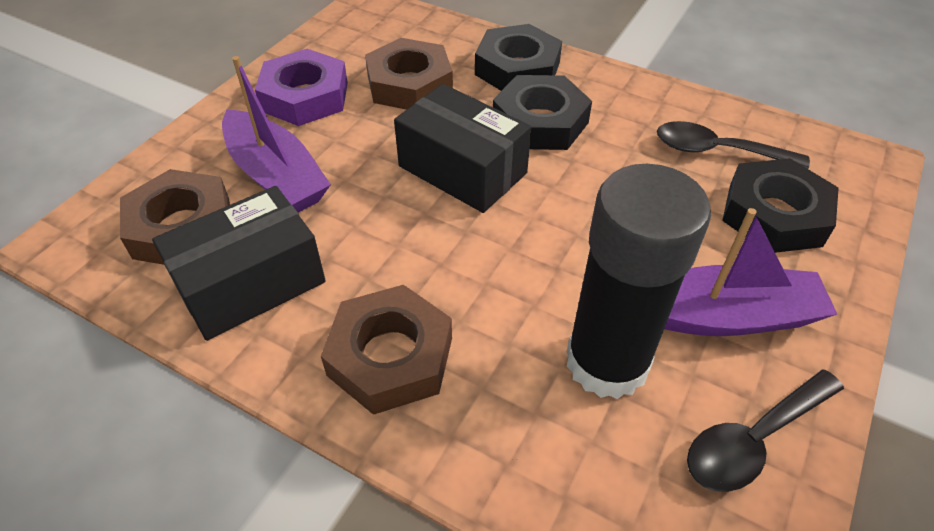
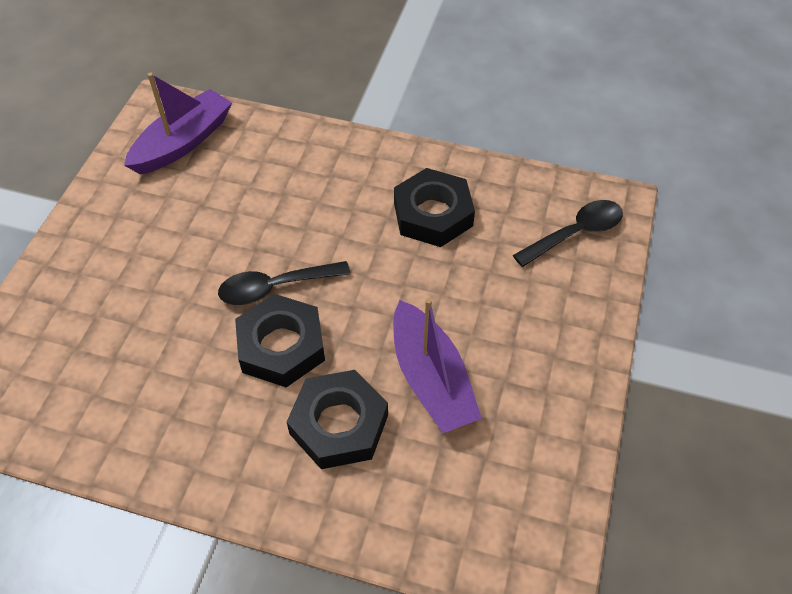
black box: [152,186,326,341] [394,84,531,213] = 2 -> none = 0
black glue stick: [566,164,711,399] = 1 -> none = 0
brown nut: [120,169,230,265] [321,285,452,415] [365,38,453,110] = 3 -> none = 0
purple nut: [255,49,348,126] = 1 -> none = 0

